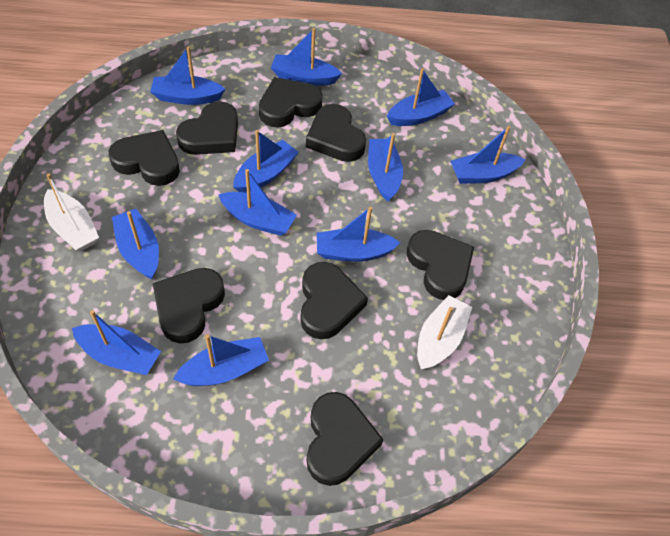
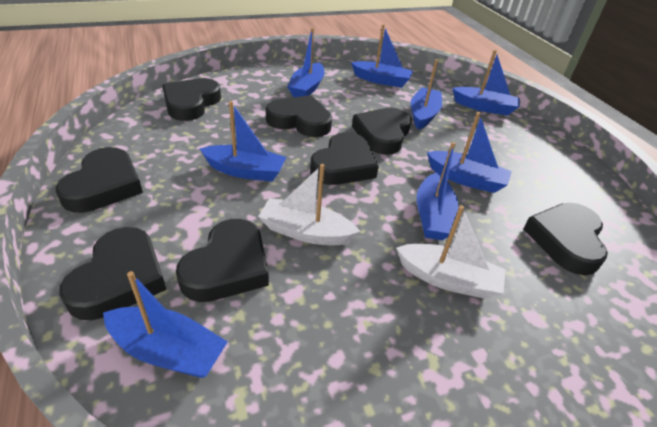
blue boat: [72,310,161,375] [112,209,159,279] [150,46,225,105] [173,334,269,386] [218,169,297,236] [233,130,299,193] [271,28,342,86] [317,207,400,262] [368,133,403,202] [387,68,455,126] [451,126,526,184] = 11 -> [103,271,228,378] [200,101,287,182] [287,28,324,97] [351,24,413,87] [410,59,442,130] [416,142,458,240] [427,112,512,193] [452,50,520,116] = 8

